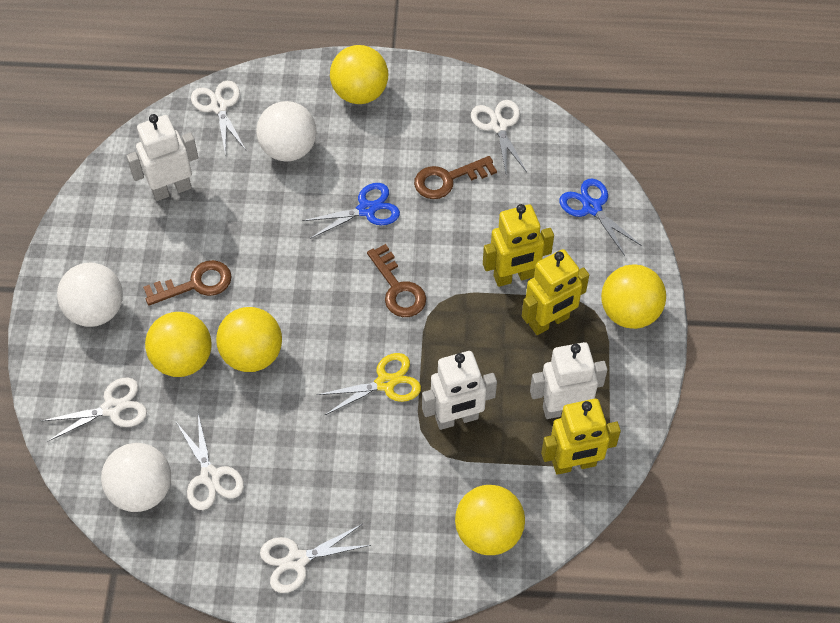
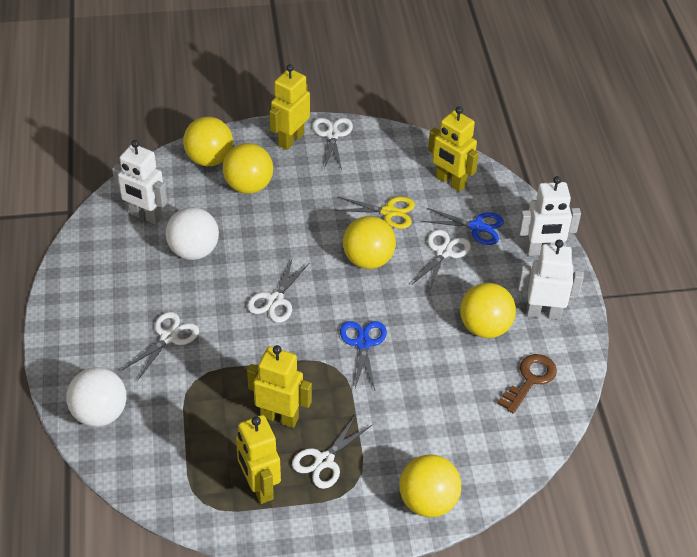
brown key: [143,260,232,306] [367,244,426,317] [414,156,497,199] = 3 -> [497,354,557,413] = 1
white ball: [57,263,123,327] [101,443,171,512] [256,101,317,162] = 3 -> [66,367,127,427] [166,207,219,260] = 2
yellow robot: [483,204,554,287] [522,249,589,335] [541,399,621,475] = 3 -> [236,415,281,504] [247,345,312,428] [269,64,310,150] [428,106,479,192] = 4

